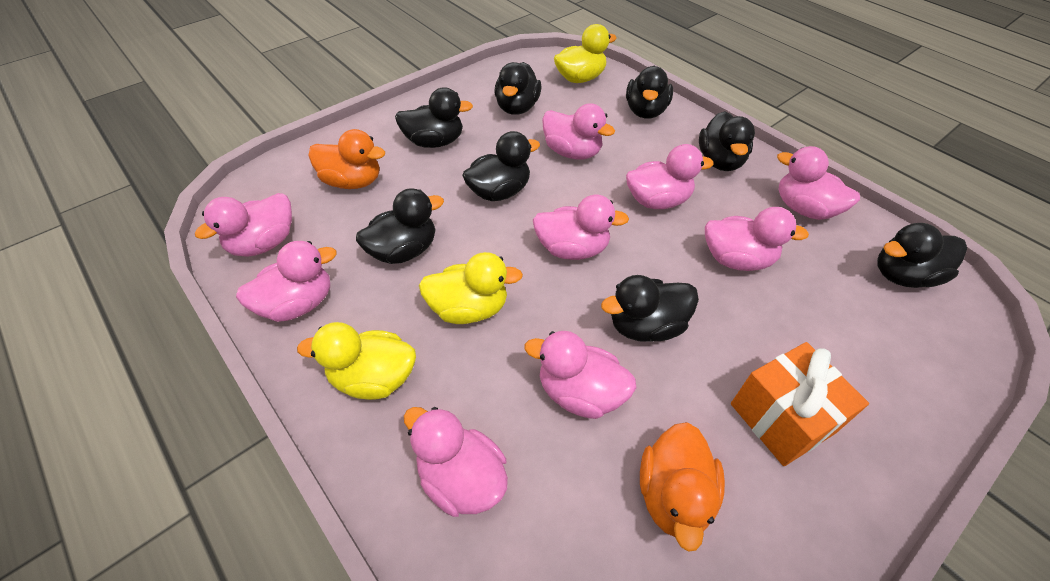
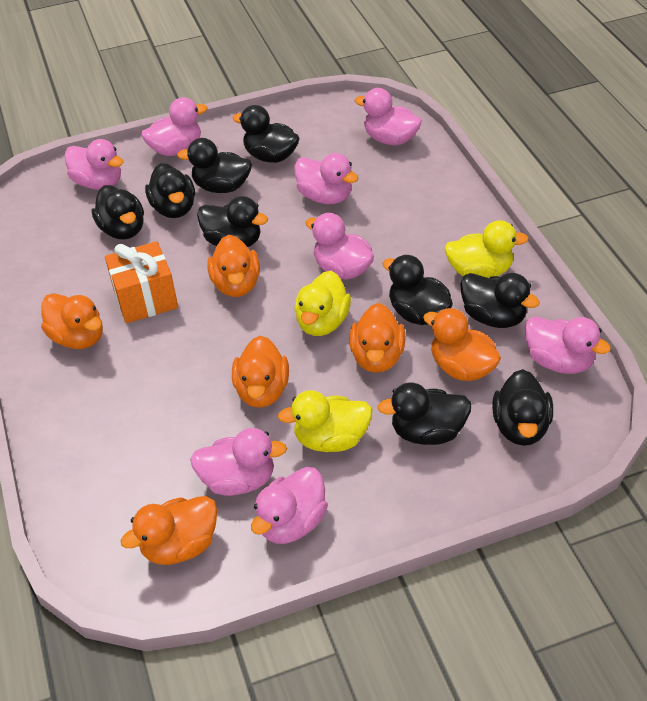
black duck: [356,188,444,264] [395,87,473,148] [462,131,540,201] [495,62,542,115] [601,275,699,342] [626,66,673,119] [699,111,755,171] [877,223,967,288] = 8 -> [92,185,144,239] [145,163,195,218] [177,138,252,193] [197,196,268,247] [232,105,300,163] [377,383,471,445] [382,255,453,325] [460,273,540,328] [492,369,553,446] = 9
orange duck: [308,129,385,189] [640,422,725,552] = 2 -> [41,293,103,349] [121,496,217,565] [207,235,260,297] [232,336,289,408] [349,303,406,373] [423,308,501,381] = 6
pink duck: [195,193,292,257] [236,241,337,322] [404,407,508,517] [525,331,636,419] [533,195,629,260] [542,103,615,160] [626,144,714,209] [705,207,809,271] [777,146,860,220] = 9 -> [65,139,124,190] [141,97,208,156] [190,428,287,496] [251,467,328,544] [294,153,358,204] [306,213,374,280] [355,88,422,145] [525,316,611,374] = 8

